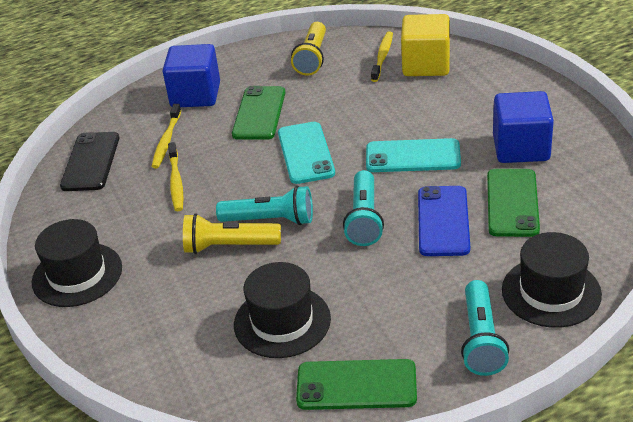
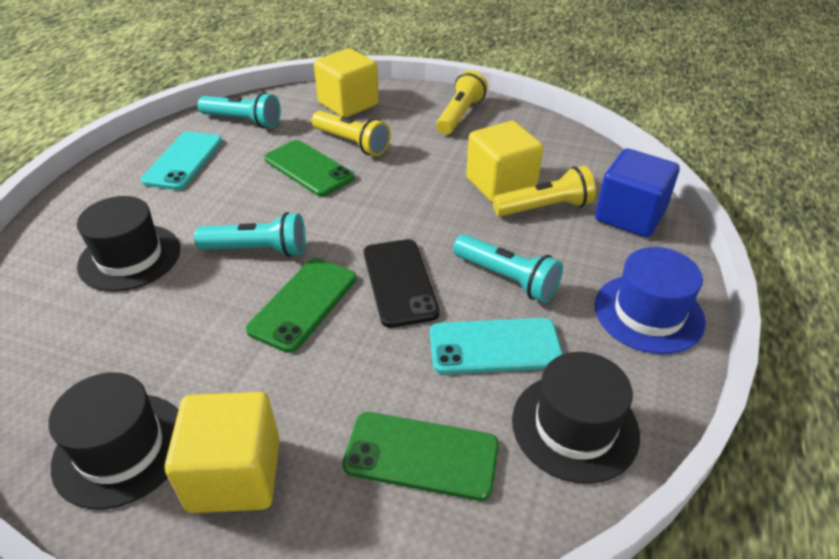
blue cube: [163,44,220,107] [493,91,554,163] = 2 -> [595,149,680,237] = 1
blue hat: none = 0 -> [595,247,706,354] = 1
blue phone: [418,186,470,256] = 1 -> none = 0
yellow cube: [401,14,450,76] = 1 -> [165,392,280,513] [314,48,379,117] [466,121,543,203] = 3
yellow flashlight: [183,213,281,254] [291,22,326,76] = 2 -> [311,111,391,156] [436,70,488,135] [493,166,596,217] = 3
yellow toothbrush: [151,104,181,169] [168,142,183,211] [371,31,393,82] = 3 -> none = 0

